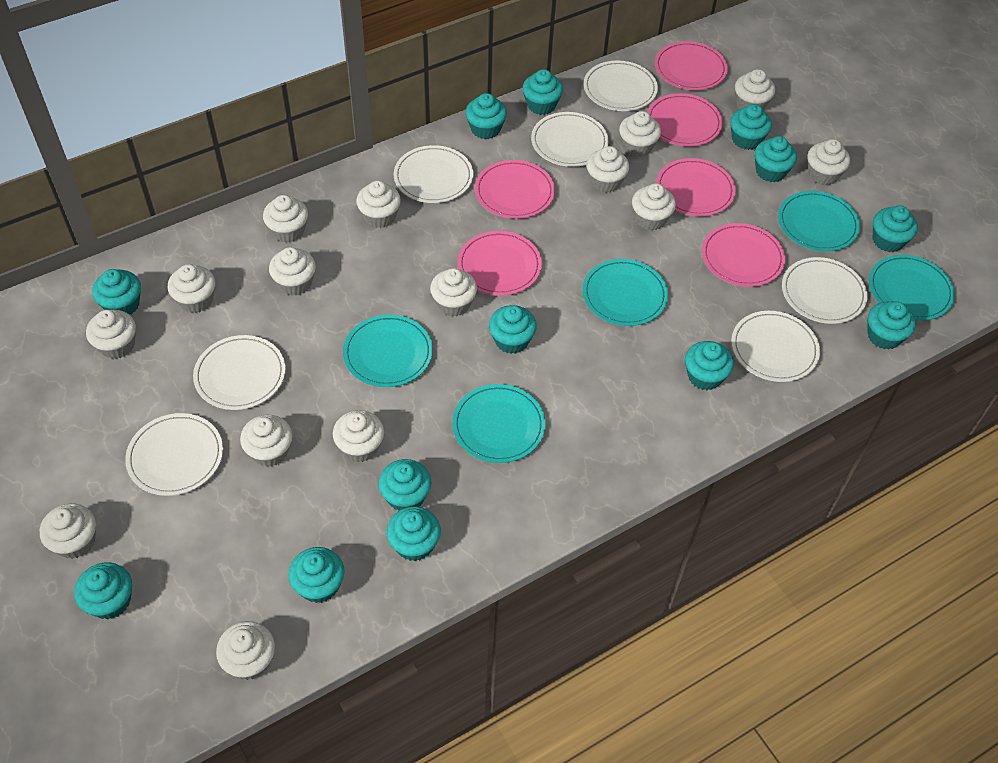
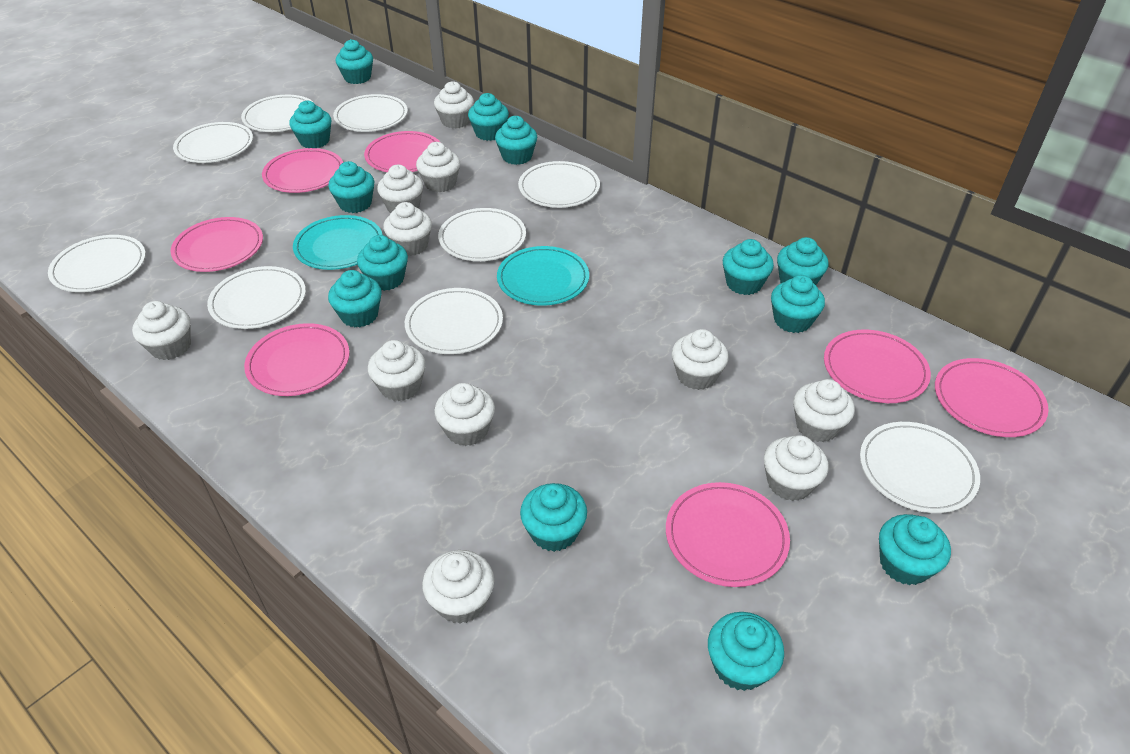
pink plate: [457,231,542,296] [475,160,555,219] [647,93,723,147] [655,41,728,90] [656,158,736,216] [702,223,785,287] = 6 -> [170,217,263,272] [244,323,350,396] [262,148,343,193] [364,131,440,172] [666,482,790,587] [824,329,931,403] [935,358,1048,437] = 7
turquoise plate: [343,315,433,387] [452,384,545,463] [583,259,668,326] [778,191,860,252] [869,255,955,321] = 5 -> [293,215,383,270] [497,246,589,306] = 2
white cupcake: [40,503,96,559] [86,310,136,359] [168,264,215,313] [216,621,275,680] [240,415,292,467] [263,195,308,243] [269,247,316,295] [333,410,384,462] [356,181,401,228] [430,268,477,317] [587,146,629,193] [619,111,661,157] [632,183,676,230] [735,69,775,110] [807,139,850,185] = 15 -> [132,301,191,360] [368,340,426,401] [377,165,423,213] [383,202,432,256] [416,142,460,192] [422,550,494,624] [434,81,474,129] [434,383,495,446] [672,329,729,390] [764,435,829,501] [793,379,855,442] = 11
white plate: [125,413,223,496] [193,335,285,410] [394,145,473,203] [531,112,608,167] [584,61,658,111] [731,311,820,382] [782,257,868,324] = 7 -> [48,235,146,292] [173,122,253,163] [207,266,306,329] [241,95,313,132] [333,94,408,132] [405,288,503,354] [438,208,526,261] [518,161,600,208] [860,422,980,513] = 9

